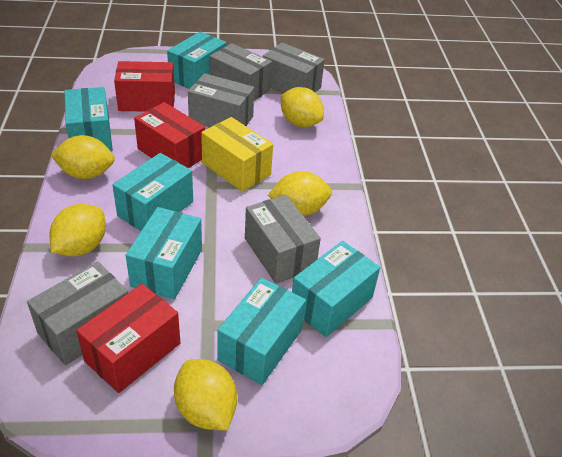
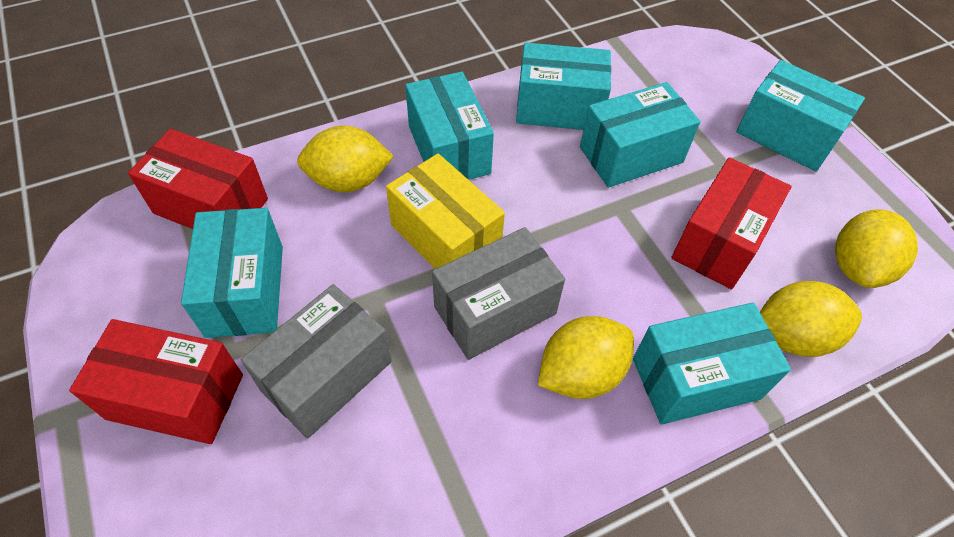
grey box: [27,261,128,365] [188,73,254,127] [209,43,272,101] [245,195,321,284] [263,43,325,93] = 5 -> [241,284,392,439] [432,227,565,360] = 2
yellow lemon: [50,204,106,256] [51,135,115,179] [174,359,237,431] [268,171,332,216] [281,87,324,127] = 5 -> [297,125,394,192] [538,316,634,399] [760,281,862,357] [835,209,918,288] = 4

